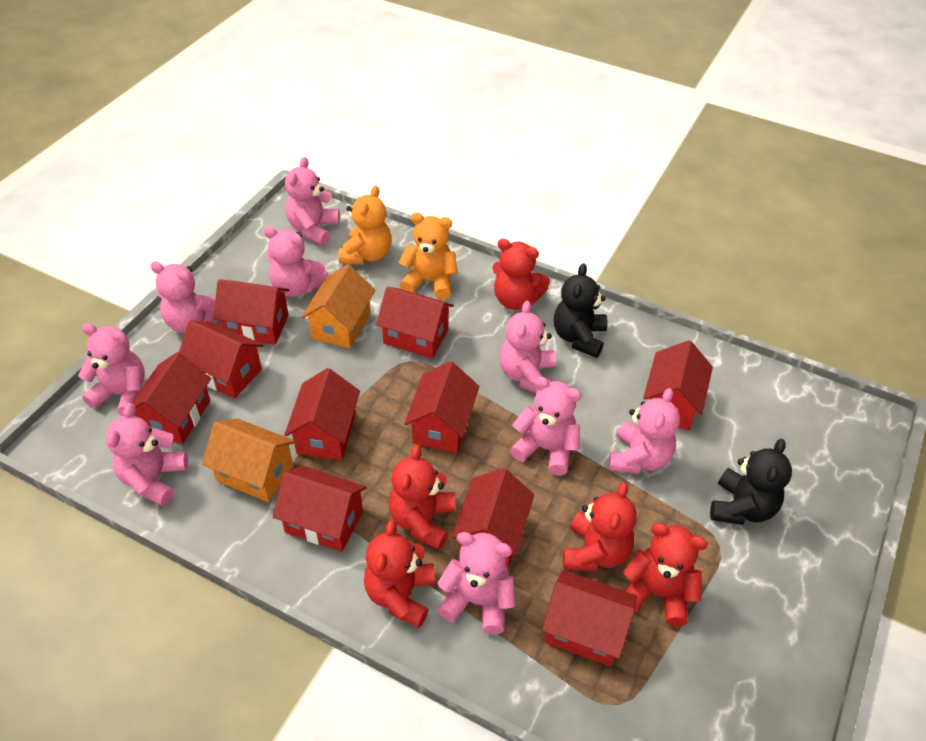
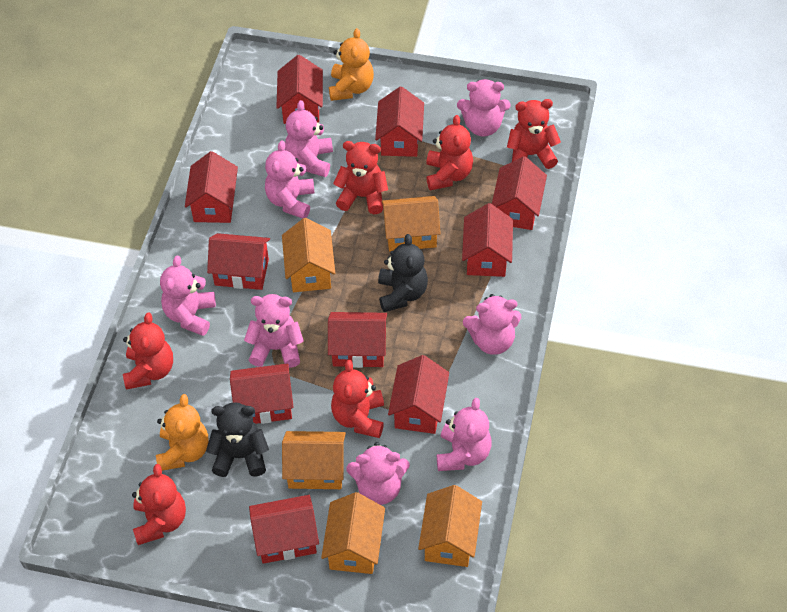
orange house: [202,418,296,502] [301,264,375,349] = 2 -> [282,218,335,292] [282,431,346,489] [321,492,385,574] [382,196,441,251] [418,485,482,567] = 5
pink teddy bear: [78,323,145,416] [106,403,188,506] [150,261,216,333] [264,226,329,297] [285,157,340,245] [437,532,515,634] [500,301,556,393] [510,376,582,476] [609,388,680,474] = 9 -> [160,256,216,336] [244,294,304,368] [265,140,315,219] [285,100,333,177] [346,442,410,505] [437,398,492,471] [457,79,510,137] [463,294,522,355] = 8
red teddy bear: [364,519,435,628] [389,444,455,550] [492,239,550,310] [563,482,637,571] [623,523,708,627] = 5 -> [123,313,173,390] [132,464,186,545] [331,360,384,438] [333,141,388,214] [426,115,473,191] [507,99,561,169] = 6

